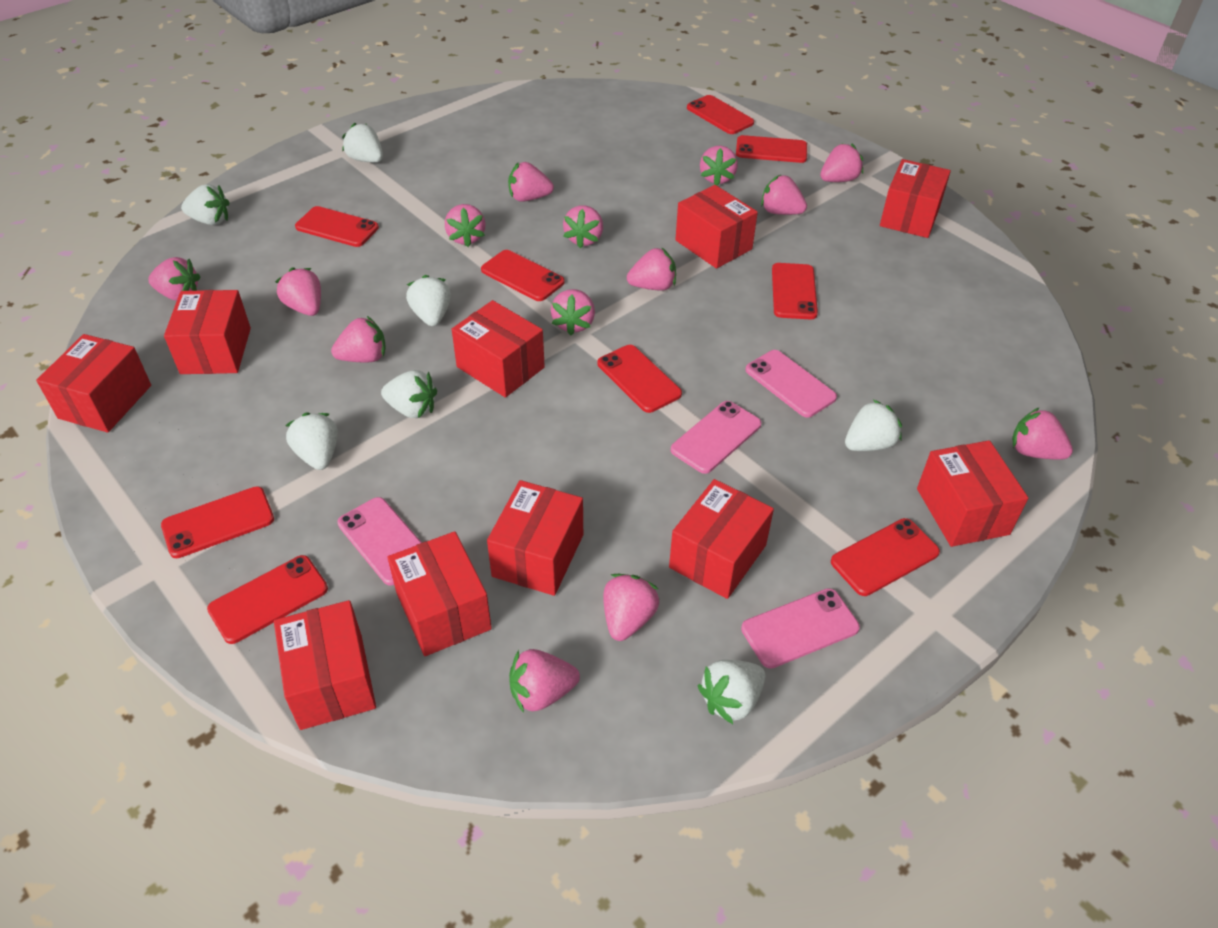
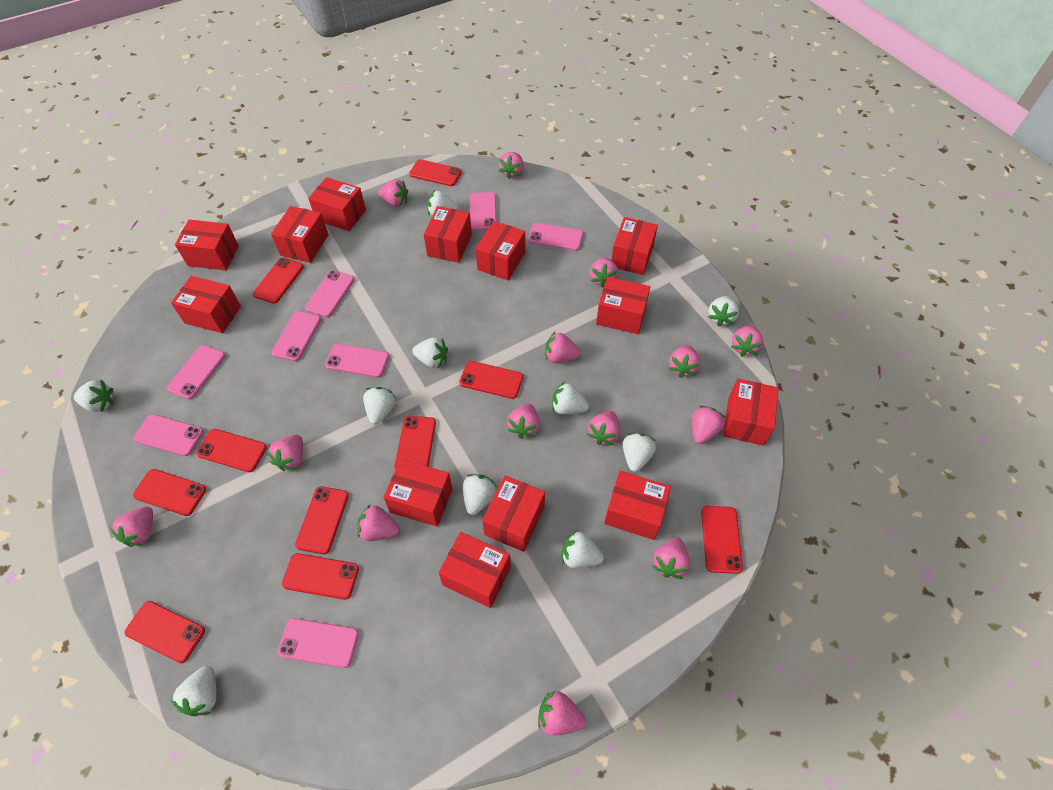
pink phone: [337,497,422,586] [671,401,761,474] [741,588,860,669] [746,350,837,418] = 4 -> [134,414,204,456] [167,345,225,399] [272,311,321,361] [278,618,359,668] [305,270,354,317] [325,343,389,378] [470,192,496,230] [528,223,583,251] = 8
red box: [36,334,151,433] [164,290,251,374] [274,600,376,730] [387,531,492,656] [452,300,545,397] [487,480,583,596] [669,479,774,599] [675,185,758,269] [880,159,951,238] [917,440,1028,547] = 10 -> [171,276,241,333] [175,220,239,270] [271,206,329,263] [308,177,366,231] [383,459,453,527] [424,206,472,263] [438,532,511,608] [476,221,525,280] [482,476,545,552] [596,277,650,334] [604,471,671,540] [611,217,658,275] [723,379,779,446] = 13
red phone: [161,486,274,558] [207,555,328,644] [295,206,379,247] [481,250,565,301] [597,345,682,413] [687,95,754,134] [736,135,807,163] [772,263,818,319] [831,518,940,596] = 9 -> [125,601,205,663] [133,469,206,516] [196,429,267,472] [253,258,304,304] [282,553,359,600] [295,486,349,554] [394,416,436,470] [409,159,462,186] [459,361,523,399] [701,506,743,574] = 10
white strawberry: [181,184,229,225] [285,413,337,470] [342,123,383,163] [381,370,437,418] [406,275,451,326] [698,660,765,724] [845,400,902,451] = 7 -> [74,380,113,412] [170,666,217,716] [363,387,396,424] [412,337,448,368] [427,190,458,216] [463,474,497,515] [552,381,589,414] [562,530,604,568] [623,433,656,472] [708,296,739,327] = 10

